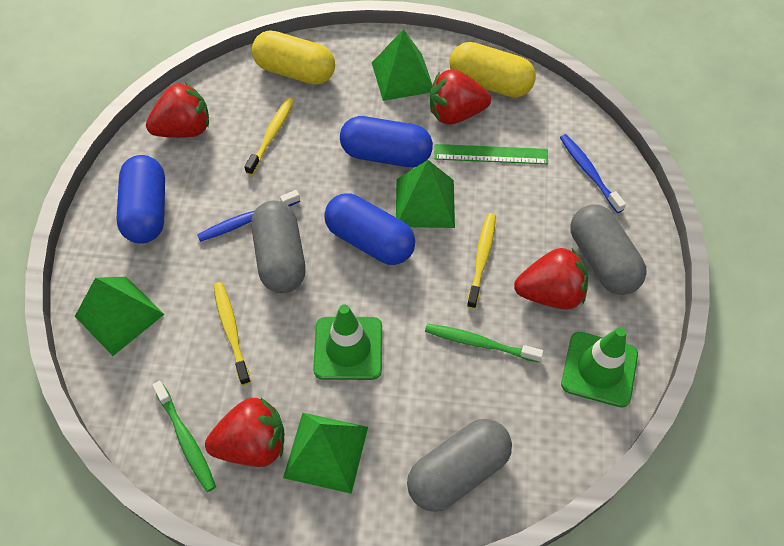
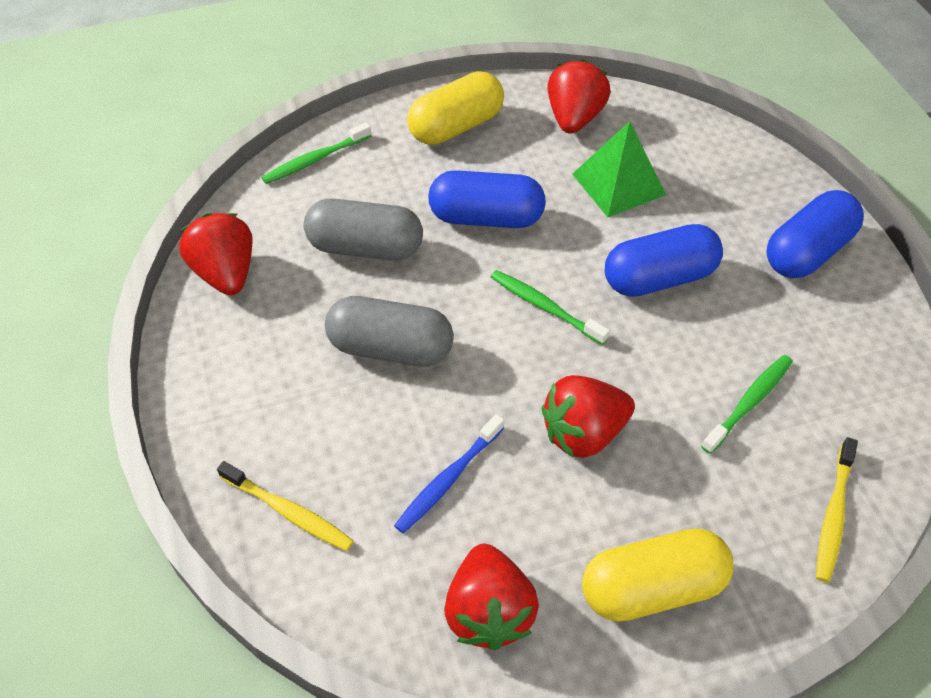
blue toothbrush: [197,190,300,242] [560,134,626,213] = 2 -> [394,414,504,533] = 1
green pyramid: [75,277,164,356] [283,413,368,494] [372,29,432,101] [396,160,455,228] = 4 -> [572,121,666,217] = 1
green ruler: [434,144,548,164] = 1 -> none = 0
green toothbrush: [152,381,216,492] [425,324,543,363] = 2 -> [262,122,371,184] [491,270,610,345] [701,355,793,454] = 3
green traffic cone: [313,304,382,380] [561,327,638,407] = 2 -> none = 0
grey capsule: [251,201,305,293] [407,419,512,512] [571,204,647,295] = 3 -> [304,199,423,261] [325,296,454,367] = 2
yellow toothbrush: [213,282,251,385] [244,98,294,175] [467,213,496,309] = 3 -> [217,461,354,551] [816,437,858,583] = 2

